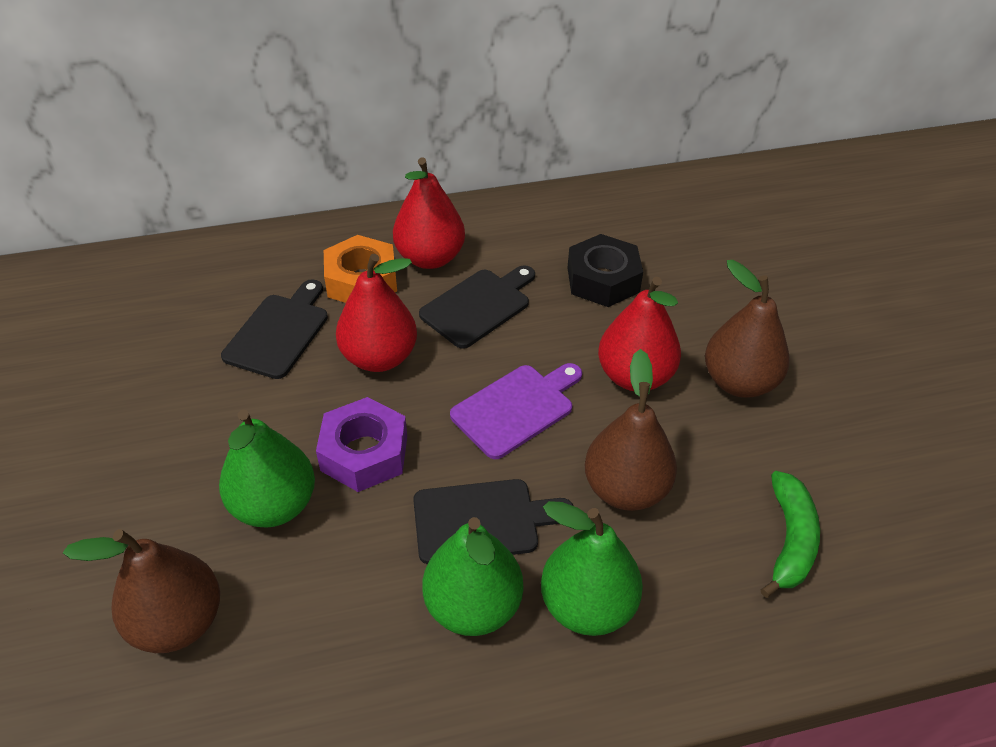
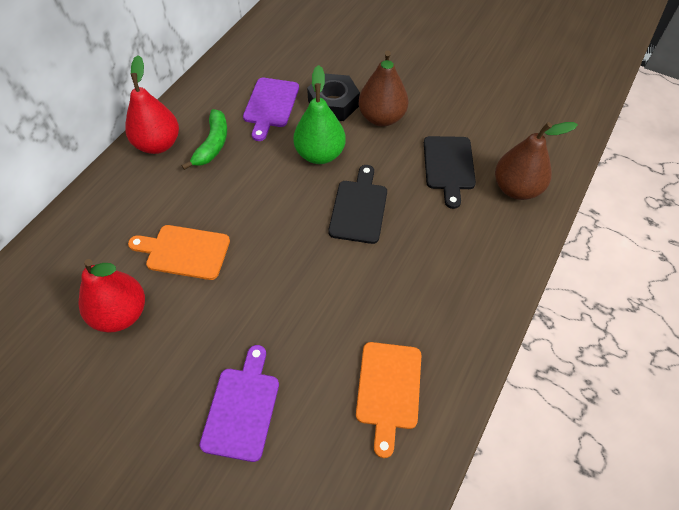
black cutting board: [221,279,328,379] [413,479,573,564] [419,265,535,349] = 3 -> [328,165,387,244] [424,136,476,209] = 2
brown pear: [63,529,220,653] [585,349,677,511] [705,260,790,398] = 3 -> [358,51,408,127] [495,122,578,200] = 2
green pear: [219,409,315,528] [423,517,523,636] [541,501,643,636] = 3 -> [293,65,346,164] = 1
orange cutting board: none = 0 -> [128,225,230,280] [356,342,421,458] = 2
orange nut: [324,235,397,303] = 1 -> none = 0
purple cutting board: [450,363,582,459] = 1 -> [200,345,279,462] [243,78,299,141] = 2
purple nut: [316,397,407,492] = 1 -> none = 0
red pear: [336,254,417,372] [393,157,465,269] [598,277,681,391] = 3 -> [78,259,145,333] [125,55,179,154] = 2

